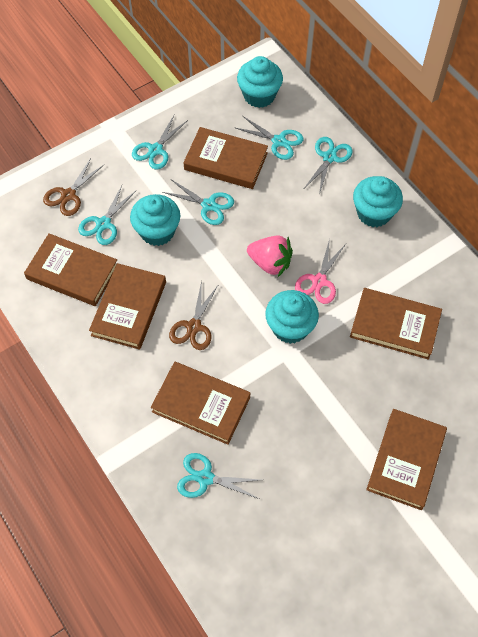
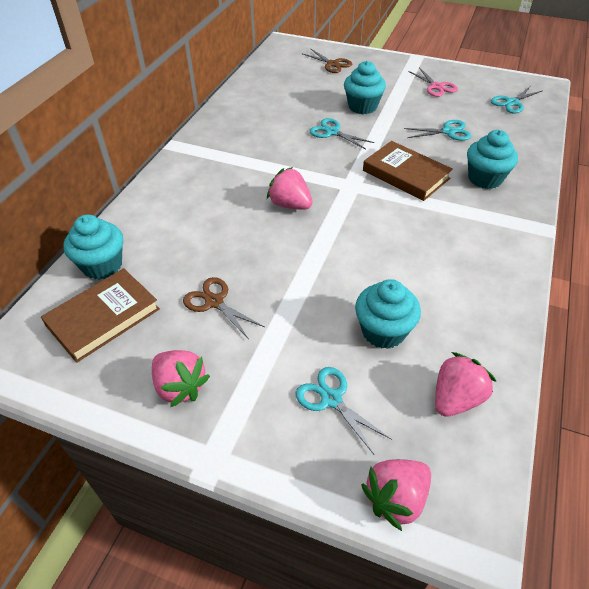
brown book: [24,233,117,306] [89,263,166,350] [151,362,250,445] [183,127,268,189] [350,288,442,360] [366,409,447,510] = 6 -> [41,268,160,363] [363,141,453,201] = 2
pink strawberry: [247,235,293,277] = 1 -> [152,350,210,407] [267,167,313,210] [361,459,431,531] [435,352,497,417] = 4
turquoise scissors: [78,185,137,245] [132,116,188,169] [163,180,234,225] [177,453,260,499] [236,116,304,160] [305,137,353,195] = 6 -> [296,367,392,454] [309,118,374,149] [404,120,472,141] [491,87,542,113] = 4

